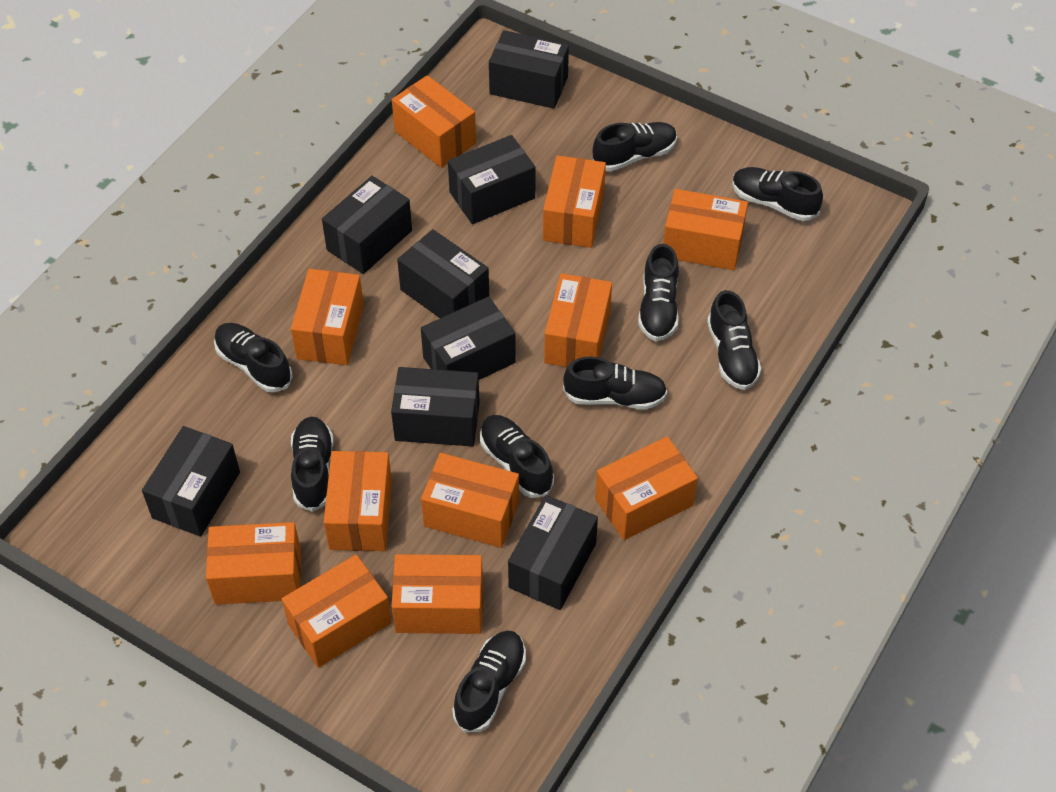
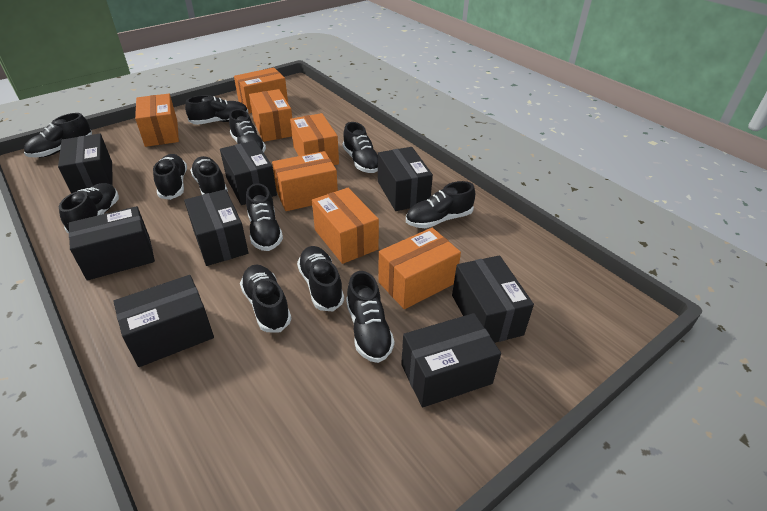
black shoe: [214,323,293,393] [291,417,333,512] [452,630,526,732] [480,415,554,498] [563,357,667,410] [593,122,677,171] [638,244,679,341] [707,290,761,390] [732,167,823,221] = 9 -> [24,113,92,157] [59,183,119,233] [153,154,187,200] [185,95,248,125] [190,156,228,195] [229,109,266,152] [240,264,292,332] [246,183,283,251] [297,246,344,311] [343,122,378,173] [346,271,395,363] [406,181,475,228] = 12
orange box: [206,522,301,605] [282,555,392,668] [291,269,364,365] [324,451,392,551] [391,554,483,634] [392,75,476,168] [421,453,519,548] [543,155,606,248] [544,273,612,367] [595,437,698,540] [663,189,748,270] = 11 -> [135,94,179,147] [234,67,288,113] [249,89,292,142] [272,151,338,211] [290,113,339,165] [312,188,379,264] [378,228,461,309] = 7

